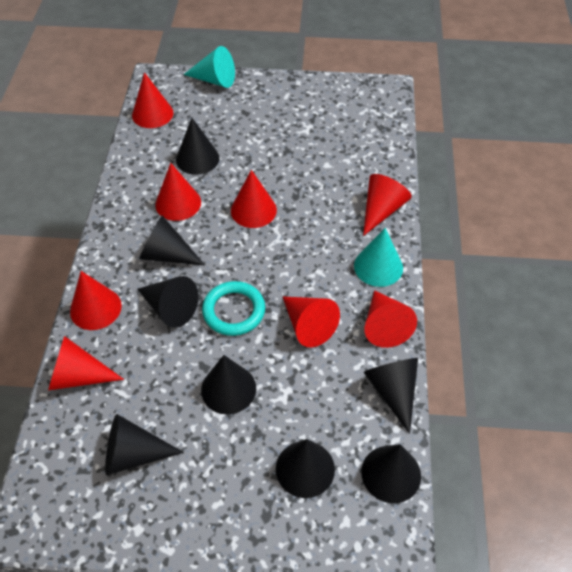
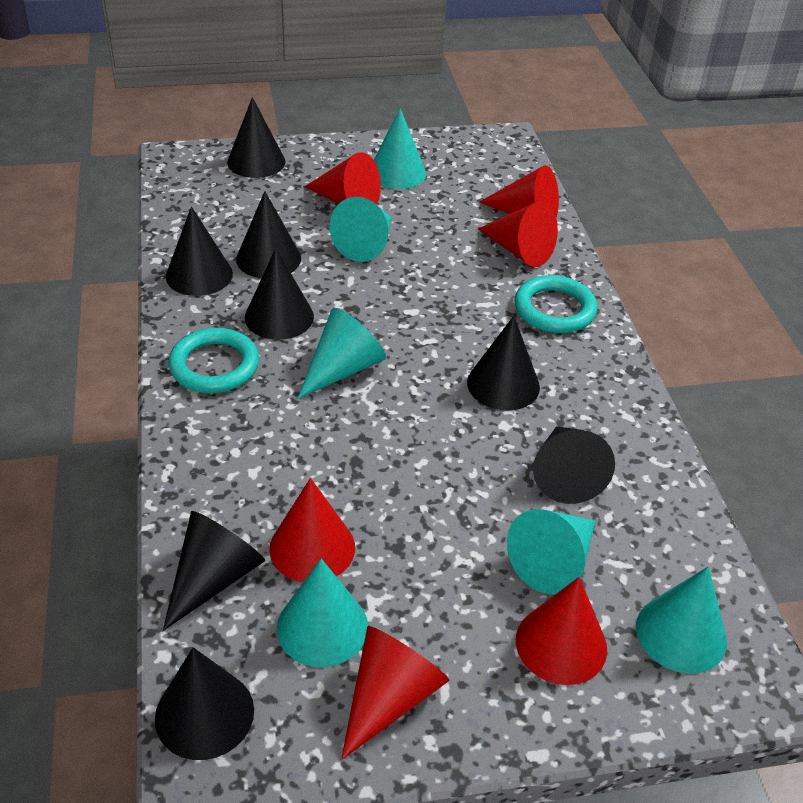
red cone: [48,336,124,390] [70,271,122,330] [132,72,173,128] [155,163,201,221] [231,170,277,228] [282,296,340,347] [363,174,412,236] [365,290,417,348] = 8 -> [269,478,355,582] [304,152,381,205] [341,626,449,760] [478,202,558,267] [479,165,559,218] [516,577,607,685] = 6
turquoise cone: [183,46,235,88] [354,228,403,287] = 2 -> [277,558,368,667] [297,308,386,399] [330,197,391,262] [374,108,426,189] [507,509,595,595] [636,566,727,674] = 6
turquoise ring: [202,281,265,336] = 1 -> [168,328,259,393] [515,275,597,333] = 2

